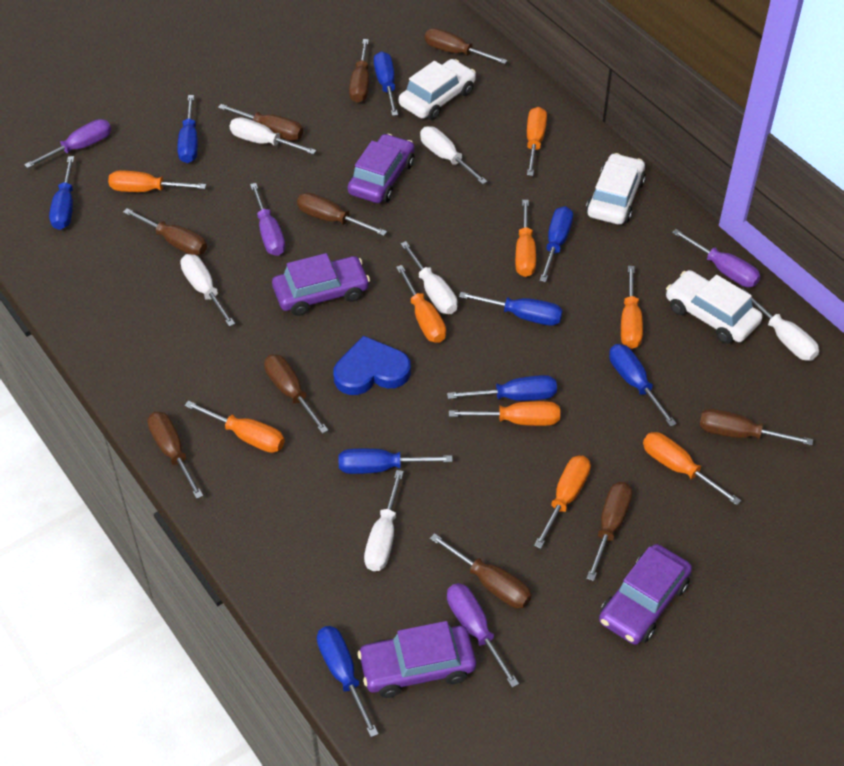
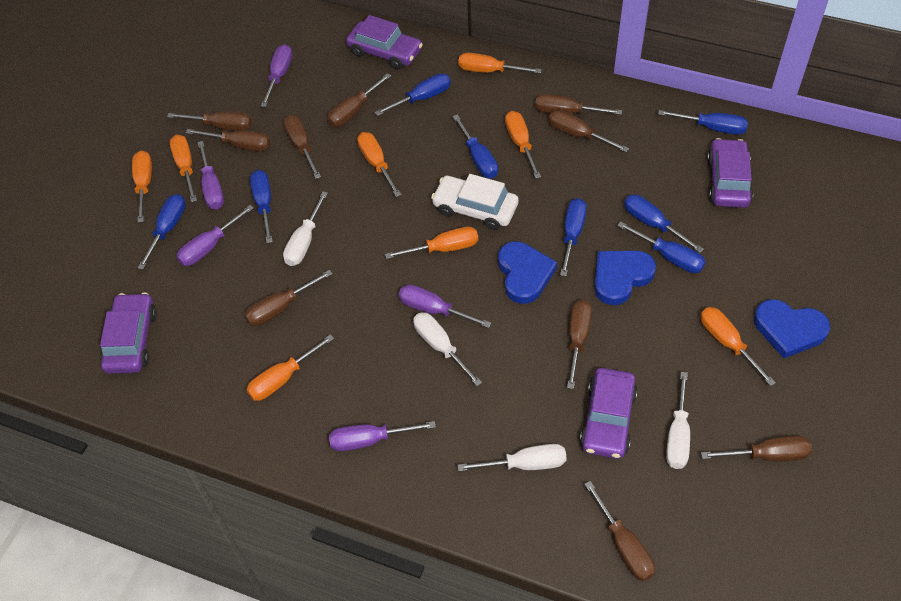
blue heart: [334,336,411,395] = 1 -> [498,241,557,304] [594,250,656,305] [754,299,830,358] = 3
blue screwdriver: [49,156,74,230] [177,95,198,163] [317,626,379,737] [339,448,453,474] [374,51,398,116] [447,375,557,401] [459,292,563,326] [540,206,573,282] [609,344,677,427] = 9 -> [138,194,186,270] [250,170,273,243] [375,73,451,116] [452,114,498,178] [560,198,587,276] [617,222,706,273] [624,194,704,253] [658,110,748,135] = 8
orange screwdriver: [108,170,206,192] [184,401,285,453] [396,265,446,343] [449,401,560,426] [515,200,536,277] [527,107,547,176] [534,456,591,549] [621,266,643,349] [643,432,741,505] = 9 -> [132,150,152,223] [169,135,197,202] [247,334,334,401] [357,132,401,197] [385,227,478,259] [458,53,542,74] [505,111,541,179] [701,307,776,386] = 8
purple screwdriver: [24,119,111,169] [250,183,285,256] [447,583,519,688] [672,229,761,287] = 4 -> [176,205,254,266] [197,141,224,209] [261,44,292,107] [329,421,436,451] [399,285,491,328] = 5
white car: [399,59,476,120] [586,153,646,225] [666,270,763,344] = 3 -> [431,174,519,230] = 1
white screwdriver: [180,254,235,327] [230,117,317,155] [364,470,404,571] [400,241,458,314] [420,126,488,184] [742,288,819,361] = 6 -> [283,191,328,266] [413,312,482,386] [458,444,567,471] [666,372,690,469] = 4

